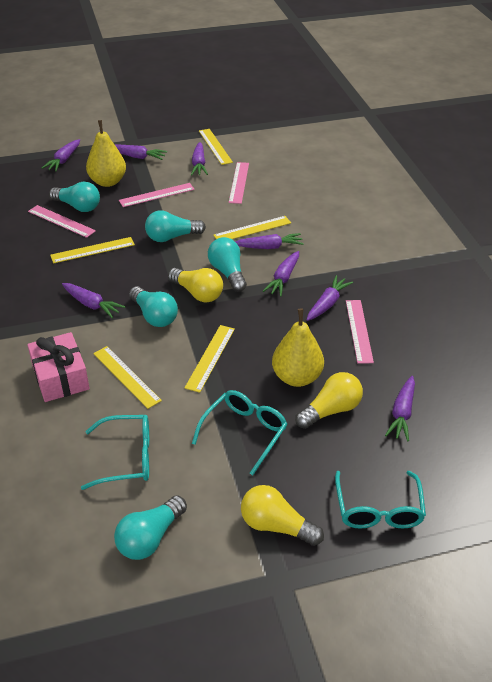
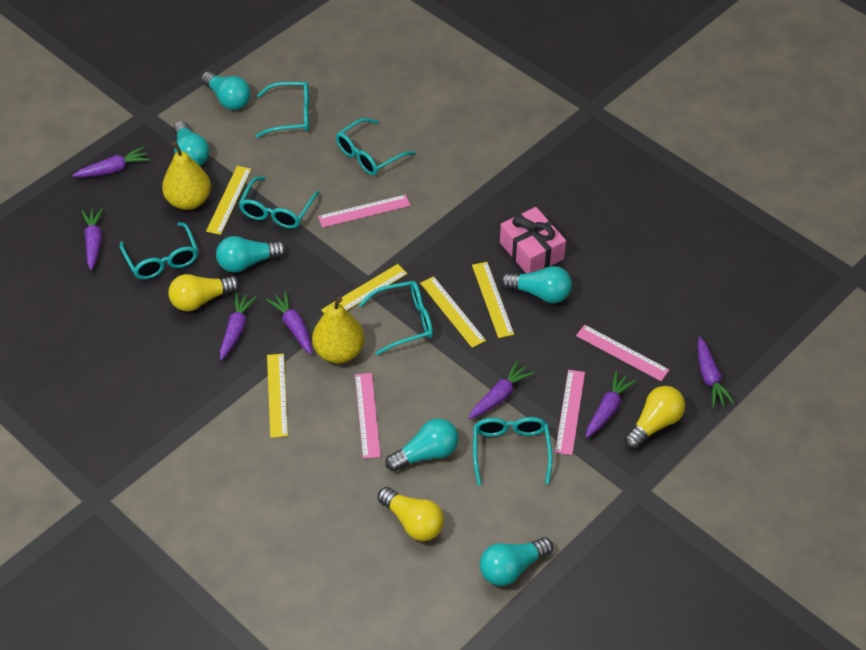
purple carrot: [42,139,80,171] [62,283,125,318] [115,144,167,160] [191,142,208,175] [235,233,304,249] [263,251,299,297] [306,275,353,321] [385,376,415,442] = 8 -> [72,146,150,177] [81,208,103,270] [220,293,257,360] [266,291,312,354] [468,360,534,419] [586,371,636,438] [698,337,735,407] = 7
turquoise glasses: [81,415,149,490] [192,390,287,475] [335,471,426,529] = 3 -> [120,222,198,279] [239,176,320,229] [255,81,309,138] [336,118,416,175] [359,281,433,355] [473,417,553,486] = 6
turquoise light bulb: [49,182,100,212] [114,496,187,560] [129,286,178,327] [145,211,206,242] [208,237,247,292] = 5 -> [174,121,209,166] [201,71,251,110] [216,236,287,273] [385,418,459,472] [480,537,553,586] [500,266,572,303] = 6

